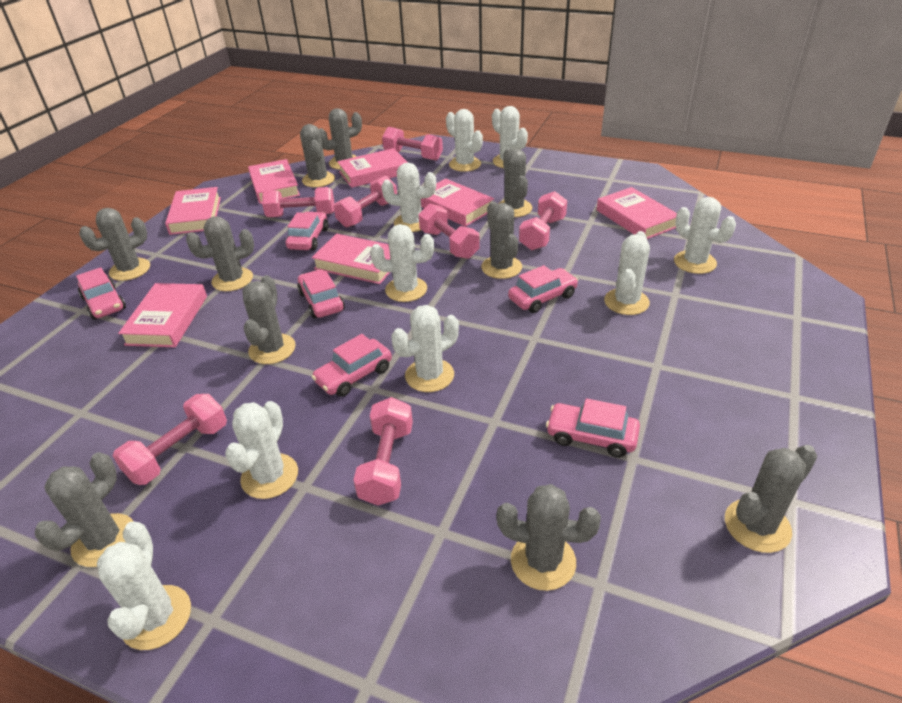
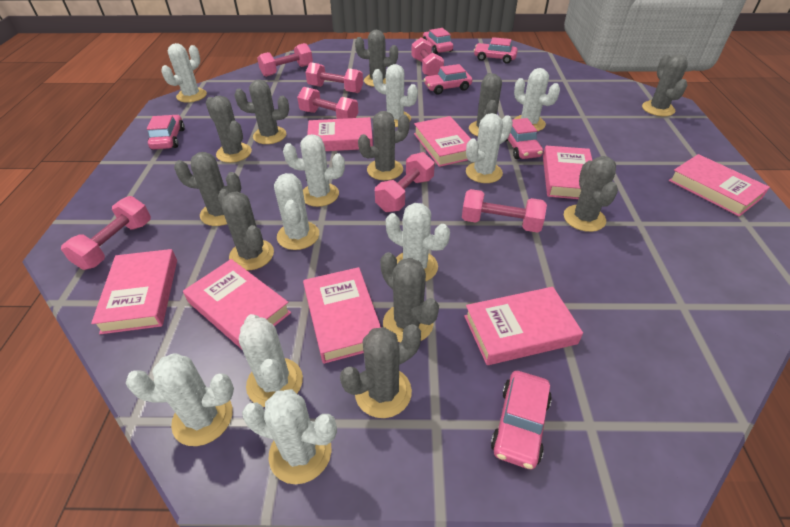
grey cactus: [35,452,134,567] [79,208,150,281] [186,216,254,291] [243,275,296,364] [300,124,335,187] [319,108,362,170] [481,201,522,279] [497,484,601,591] [498,149,532,217] [725,445,817,553] = 10 -> [174,152,241,226] [206,96,252,163] [218,189,274,270] [235,79,289,144] [340,324,421,418] [355,30,398,87] [358,111,410,180] [380,252,439,343] [469,73,502,136] [564,156,618,232] [642,54,688,116] = 11
pink book: [118,283,207,347] [165,187,221,235] [248,159,300,204] [312,234,391,284] [337,148,407,188] [421,179,494,227] [597,187,677,239] = 7 -> [91,249,177,334] [183,259,291,349] [303,267,381,364] [307,117,373,151] [414,116,471,167] [464,287,583,365] [543,146,592,199] [669,154,770,217] = 8
white cactus: [97,522,191,650] [225,401,298,499] [370,224,434,302] [381,162,436,232] [391,305,459,392] [446,109,483,172] [492,106,528,168] [604,231,650,315] [674,197,736,274] = 9 -> [126,353,234,446] [161,43,207,103] [239,314,303,407] [242,389,337,484] [274,173,319,250] [283,134,345,207] [373,64,418,127] [386,203,450,282] [466,113,513,183] [514,68,560,131] = 10

